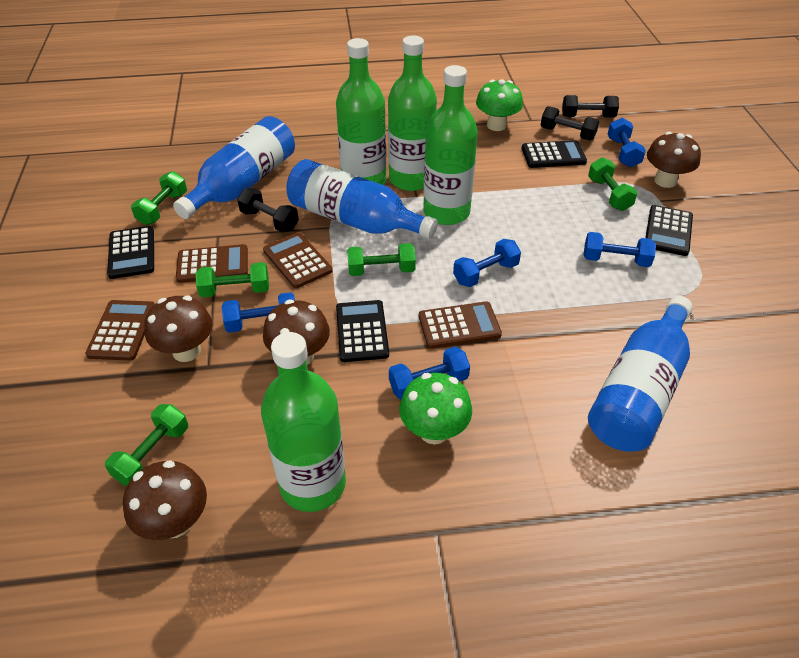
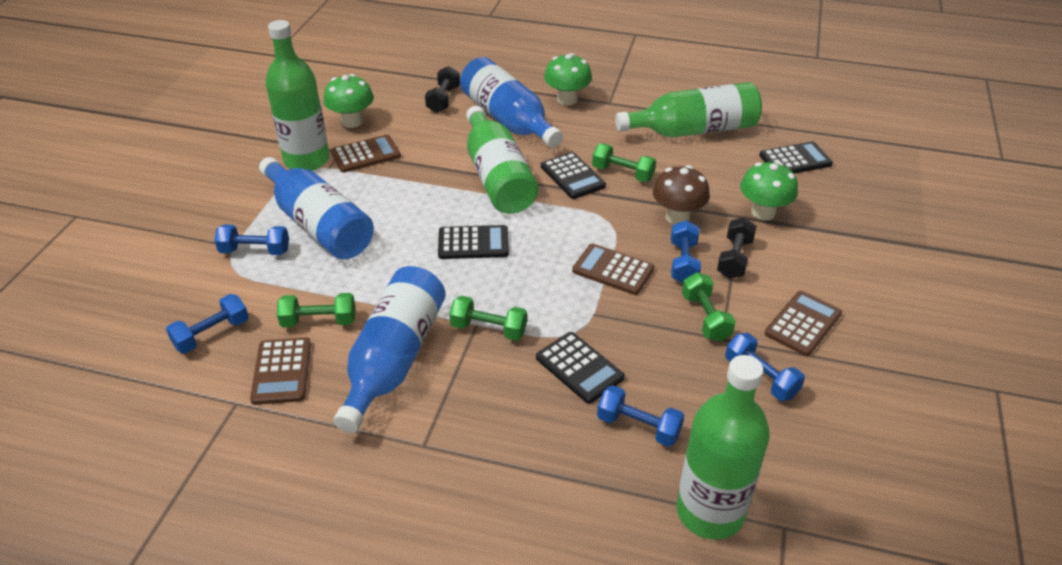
black dumbbell: [237,188,299,232] [541,106,599,141] [562,95,619,118] = 3 -> [425,66,460,113] [717,217,757,279] = 2
brown mushroom: [123,460,207,540] [144,296,213,362] [263,299,330,365] [647,132,701,188] = 4 -> [653,165,710,224] = 1
green dumbbell: [105,404,188,486] [131,171,187,225] [196,262,269,297] [347,243,416,276] [588,157,638,211] = 5 -> [277,293,355,327] [449,296,527,341] [592,144,656,182] [682,272,736,342] = 4
green mushroom: [399,373,472,444] [476,79,523,131] = 2 -> [324,74,374,128] [544,53,592,106] [740,162,798,221] = 3

